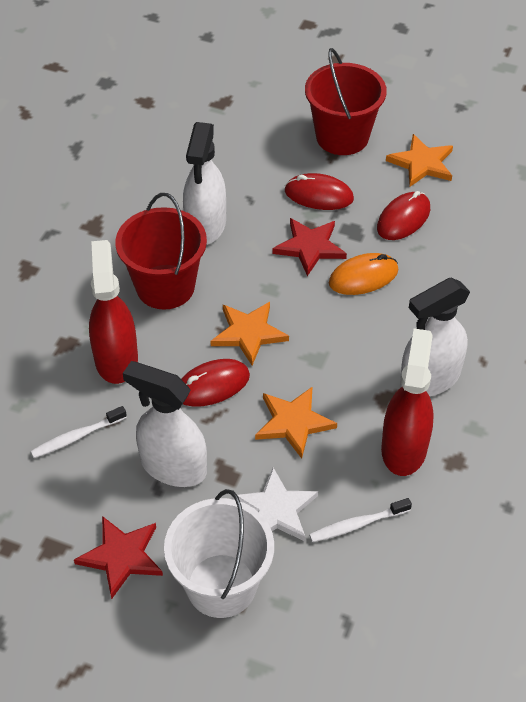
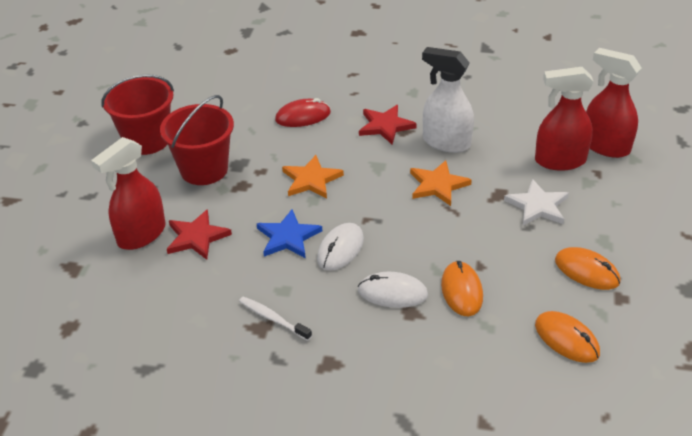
blue star: none = 0 -> [257,209,322,258] = 1
orange mouse: [329,253,398,295] = 1 -> [441,261,483,316] [535,311,600,363] [555,247,621,290] = 3
orange star: [210,302,289,366] [255,386,337,459] [386,134,453,187] = 3 -> [282,155,344,199] [410,160,472,206] = 2
red mouse: [181,359,250,407] [285,173,354,210] [377,191,430,240] = 3 -> [275,98,331,127] = 1
red spray bottle: [89,240,138,384] [381,328,434,476] = 2 -> [91,137,166,250] [535,67,594,171] [586,48,642,158] = 3
white bucket: [164,489,274,618] = 1 -> none = 0
white mouse: none = 0 -> [317,223,364,271] [358,272,428,308] = 2
white spray bottle: [123,361,207,487] [183,122,226,245] [400,278,470,396] = 3 -> [422,47,474,153] = 1
white toothbrush: [30,406,127,458] [309,498,412,542] = 2 -> [239,296,312,341] = 1

